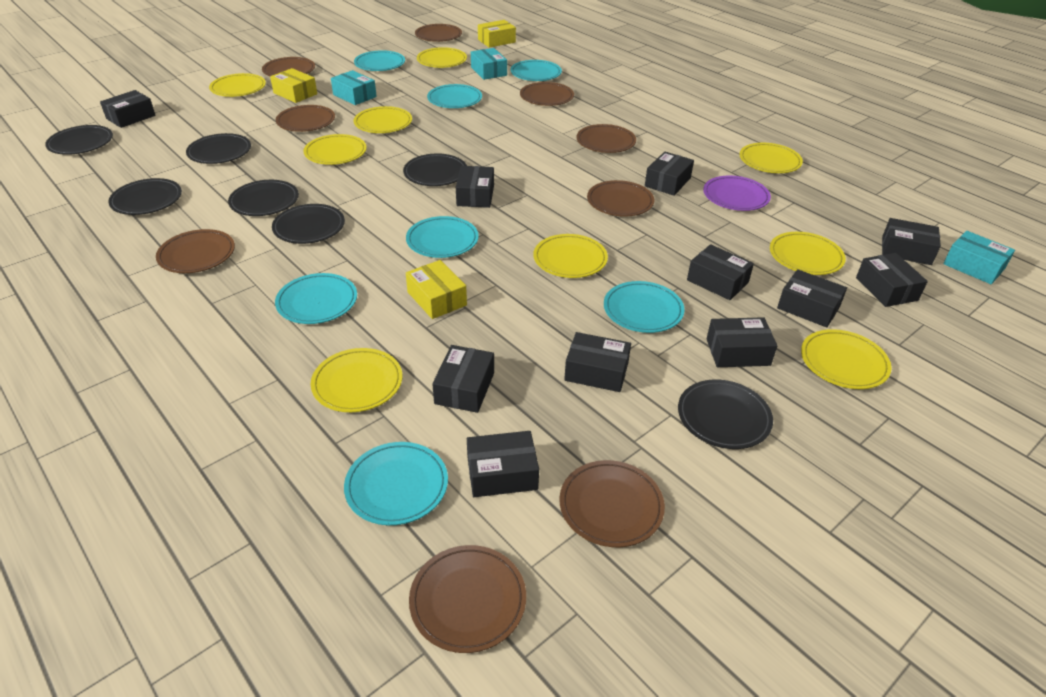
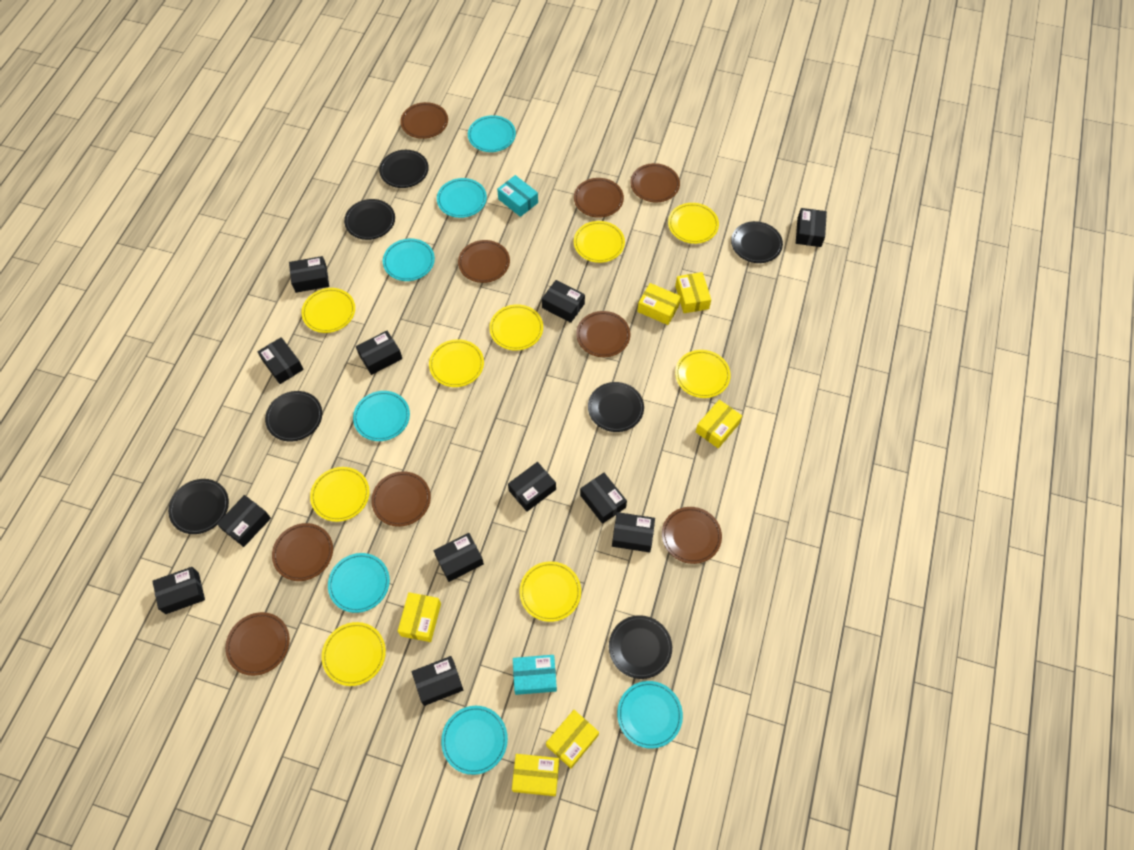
black box: [100,90,156,128] [432,345,494,413] [456,166,494,208] [467,431,539,497] [564,332,631,392] [645,151,694,196] [687,244,754,300] [706,317,777,367] [777,269,847,328] [856,253,928,307] [882,218,941,265] = 11 -> [152,567,205,614] [217,495,271,547] [257,337,304,384] [289,256,329,293] [356,331,402,375] [412,656,463,706] [434,533,484,582] [508,462,556,511] [542,280,585,323] [580,473,627,524] [612,512,655,552] [796,208,827,247] = 12
purple plate: [703,176,771,211] = 1 -> none = 0
turquoise box: [331,70,377,105] [471,48,507,80] [943,231,1015,284] = 3 -> [497,175,538,217] [513,655,557,695] = 2
yellow box: [270,68,317,103] [406,260,467,319] [478,20,516,48] = 3 -> [398,592,441,642] [512,754,559,796] [546,710,599,768] [637,283,681,325] [675,272,711,313] [696,400,742,448] = 6

